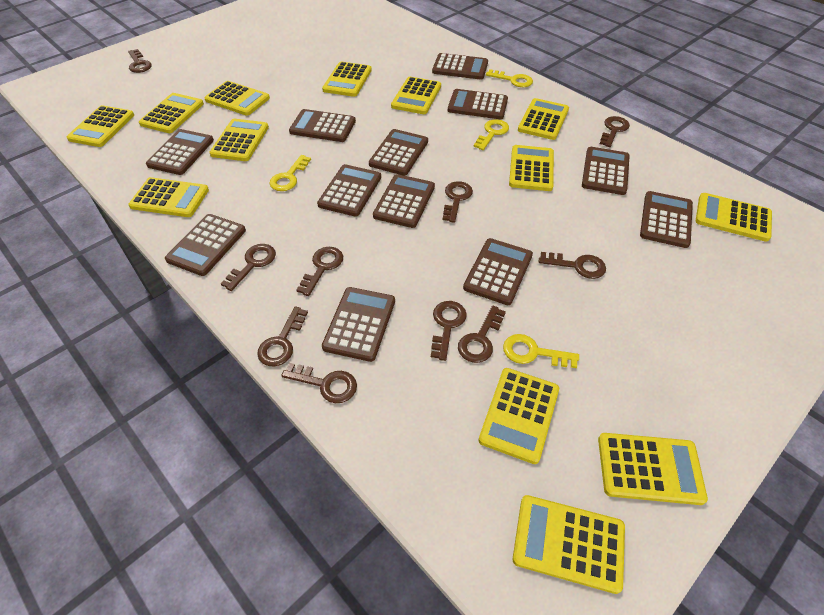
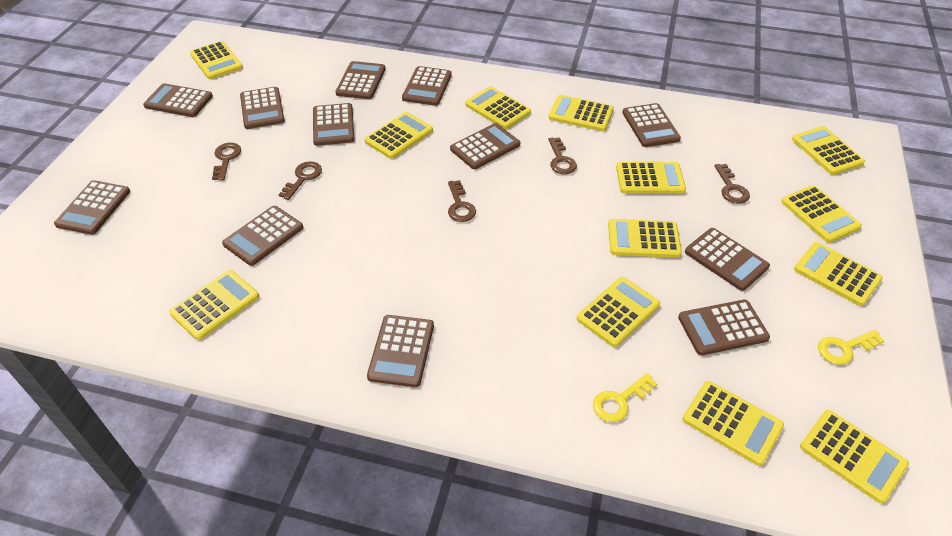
brown key: [128,49,152,73] [221,244,276,291] [257,306,308,367] [281,363,357,403] [296,247,343,296] [431,301,467,361] [443,181,473,223] [458,306,506,363] [539,252,606,279] [600,116,630,147] = 10 -> [212,143,241,181] [279,161,322,200] [448,180,476,222] [548,137,577,175] [715,164,750,204] = 5
yellow key: [269,155,311,191] [474,119,509,150] [486,69,533,87] [503,334,579,368] = 4 -> [593,373,657,422] [818,330,884,365] = 2

